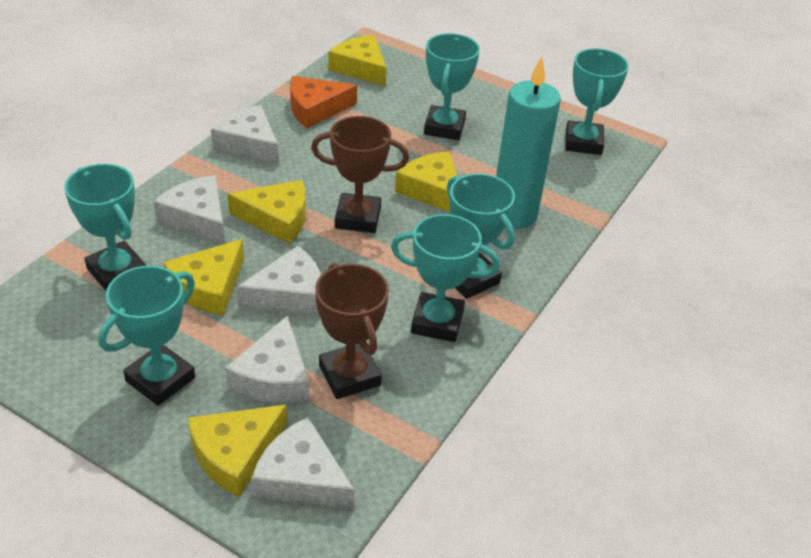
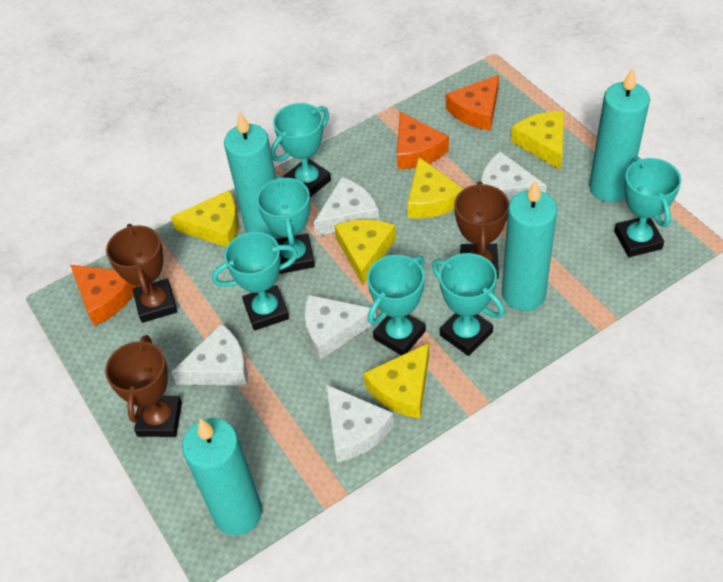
brown trophy: [311,116,409,233] [315,263,389,399] = 2 -> [105,335,182,437] [106,224,177,323] [454,181,509,279] = 3
orange cheese: [290,76,357,128] = 1 -> [70,265,138,326] [397,112,449,170] [446,75,499,130] = 3
turquoise candle: [496,57,561,229] = 1 -> [182,418,262,535] [224,111,279,239] [502,180,557,311] [589,68,650,202] = 4

